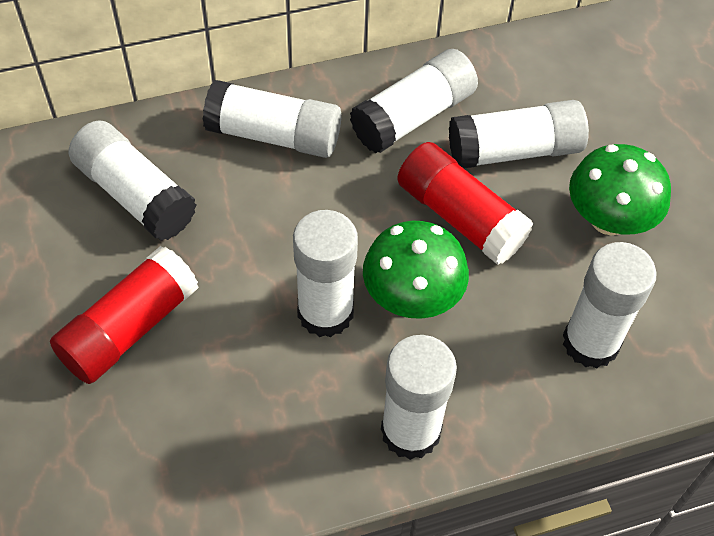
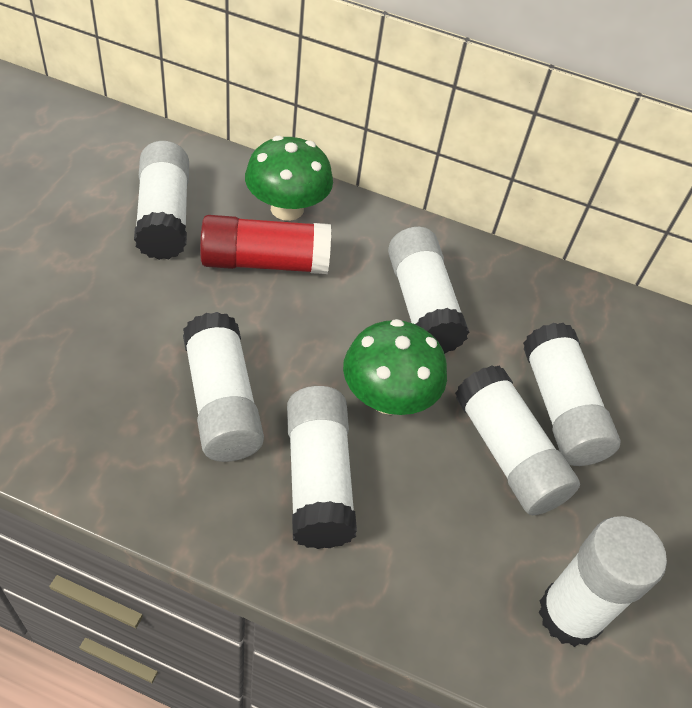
red glue stick: [50,246,199,384] [397,142,533,265] = 2 -> [200,215,331,274] = 1

